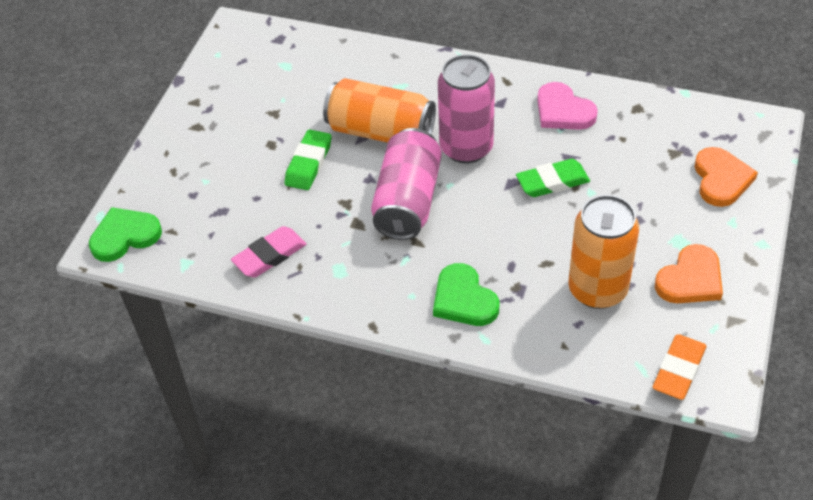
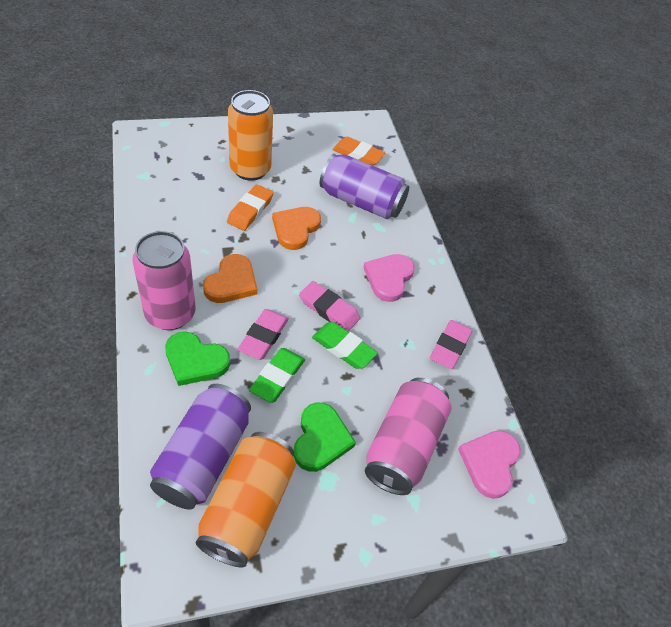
orange eraser: [653,334,707,400] = 1 -> [227,184,273,231] [332,137,385,166] = 2
pink eraser: [231,226,307,278] = 1 -> [238,309,289,360] [299,281,360,332] [430,320,472,369] = 3
pink heart: [537,82,598,130] = 1 -> [363,254,415,302] [458,430,521,499] = 2
purple can: none = 0 -> [150,384,251,510] [320,154,409,219] = 2

